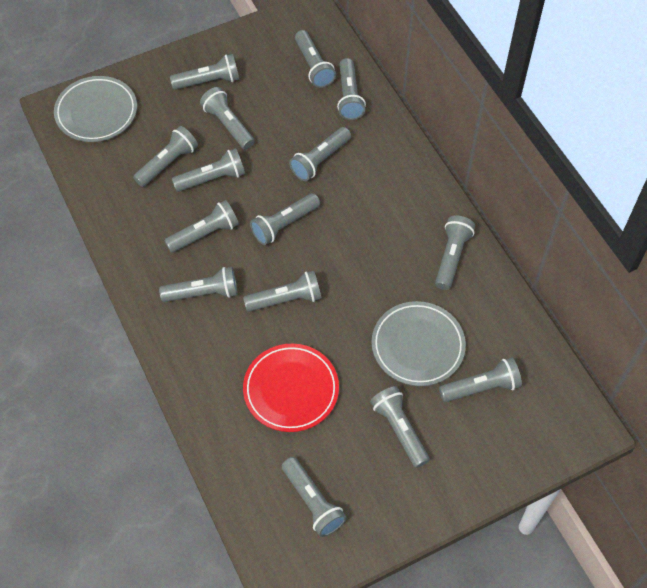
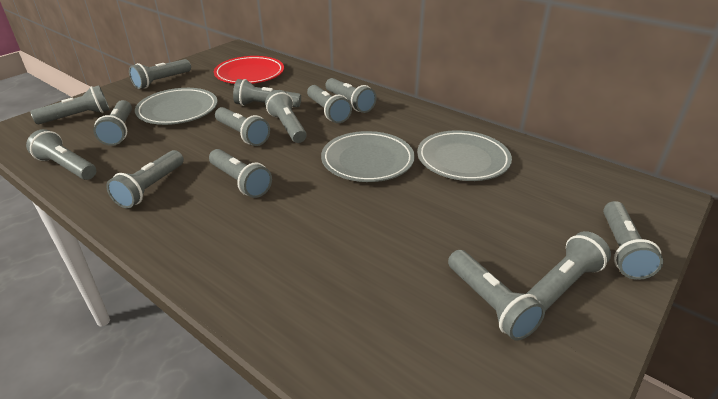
grey flashlight: [133,126,198,187] [159,267,238,302] [165,200,239,253] [170,54,239,90] [172,148,245,192] [200,87,255,149] [243,271,322,312] [250,193,320,245] [282,457,347,537] [289,127,351,181] [295,30,336,88] [337,58,366,120] [370,386,430,468] [435,215,475,290] [439,358,522,402] = 15 -> [26,129,96,180] [30,86,110,124] [93,100,132,146] [106,150,184,208] [129,59,191,89] [209,149,272,198] [215,107,270,146] [233,79,301,108] [265,90,307,143] [307,85,352,123] [325,78,376,113] [448,250,545,341] [526,231,611,311] [603,201,663,280] = 14
grey plate: [54,76,137,142] [371,301,466,386] = 2 -> [135,88,218,125] [321,131,415,182] [417,130,512,181] = 3

